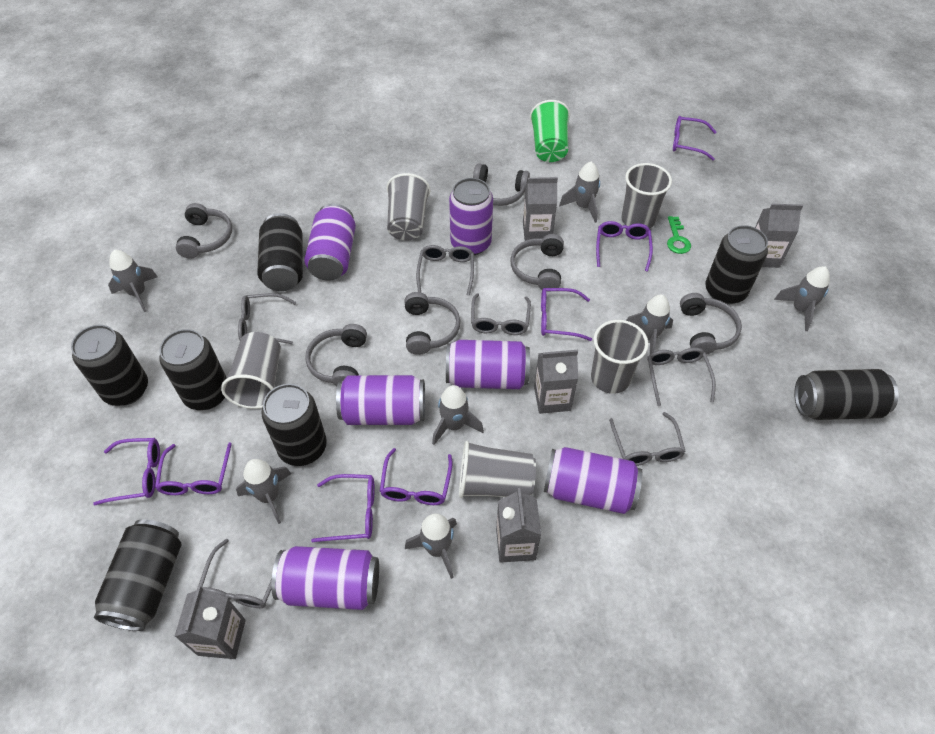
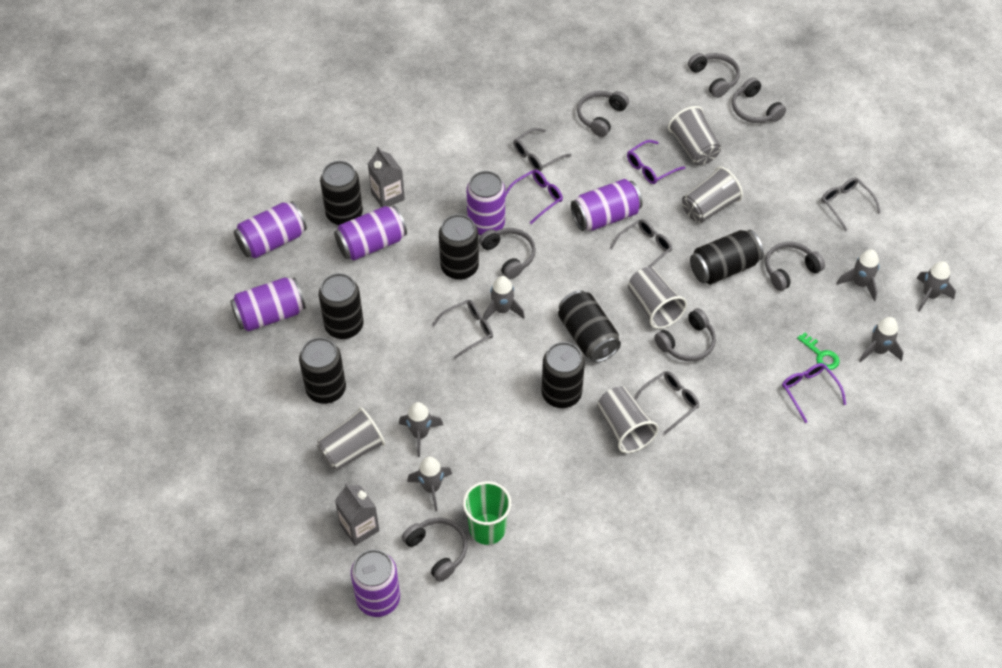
grey carton: [174,586,246,659] [496,488,541,563] [523,177,558,241] [534,350,578,414] [755,204,803,268] = 5 -> [335,483,380,546] [368,147,405,207] = 2
grey glasses: [198,539,286,608] [238,293,297,344] [416,245,474,296] [471,293,531,335] [609,412,686,466] [648,348,716,406] = 6 -> [432,300,493,359] [513,128,571,172] [610,219,672,267] [635,371,699,434] [821,177,881,231] = 5
grey headphones: [176,203,232,259] [305,324,367,386] [404,292,460,355] [473,163,530,206] [510,234,564,292] [680,293,742,355] = 6 -> [402,518,467,582] [479,228,536,279] [577,91,629,137] [654,308,716,361] [688,53,740,98] [732,77,786,123] [765,242,825,291] = 7
grey rocket: [108,250,158,312] [236,459,291,524] [405,513,457,579] [432,385,484,445] [559,161,600,223] [626,295,673,354] [774,266,830,331] = 7 -> [399,402,443,457] [407,457,452,511] [483,276,525,320] [837,249,879,301] [859,317,904,362] [917,261,956,312] = 6
purple glasses: [93,438,160,506] [155,442,232,495] [311,474,375,542] [380,448,453,505] [541,288,592,341] [596,221,653,272] [673,116,716,160] = 7 -> [505,170,563,224] [627,140,685,184] [782,363,846,423] = 3

